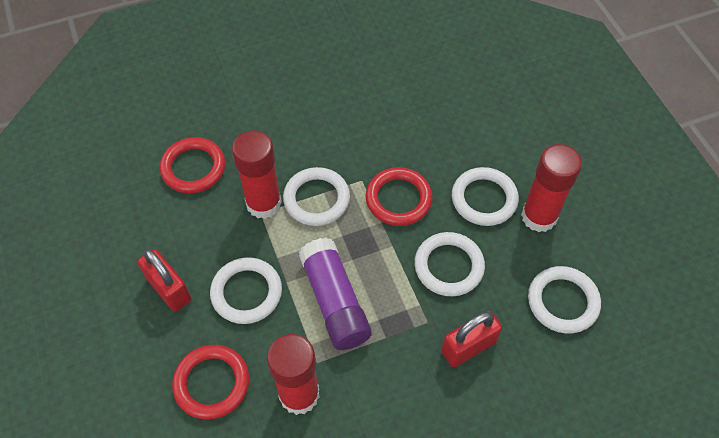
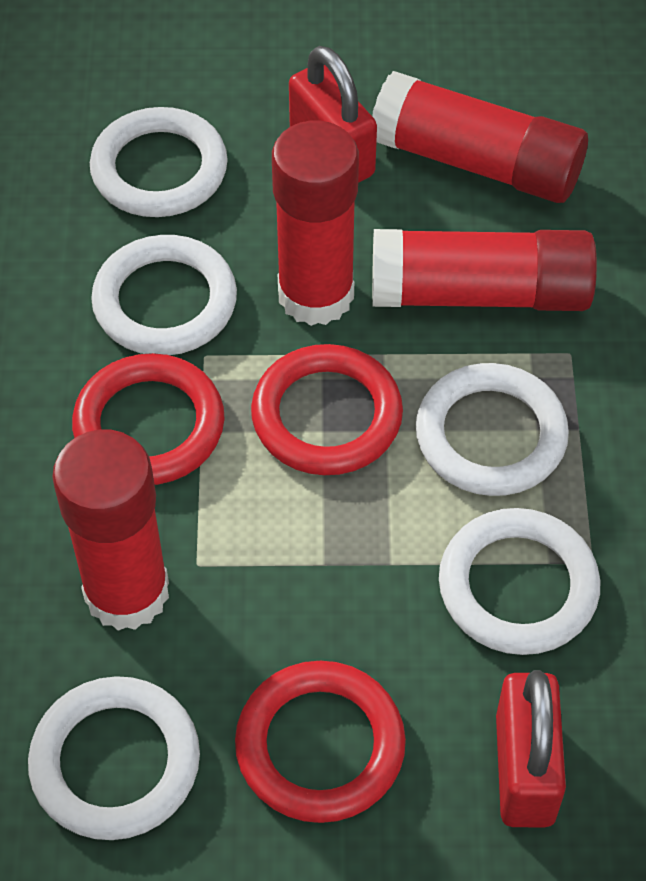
purple glue stick: [299,238,372,350] = 1 -> none = 0
red glue stick: [232,130,282,219] [267,334,320,415] [521,144,582,232] = 3 -> [52,429,169,631] [272,121,359,326] [372,71,588,203] [372,229,597,311] = 4

